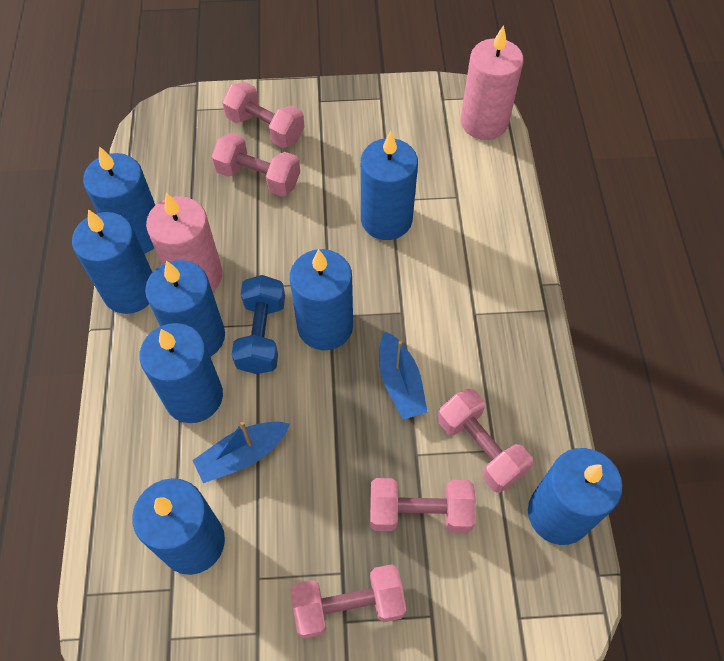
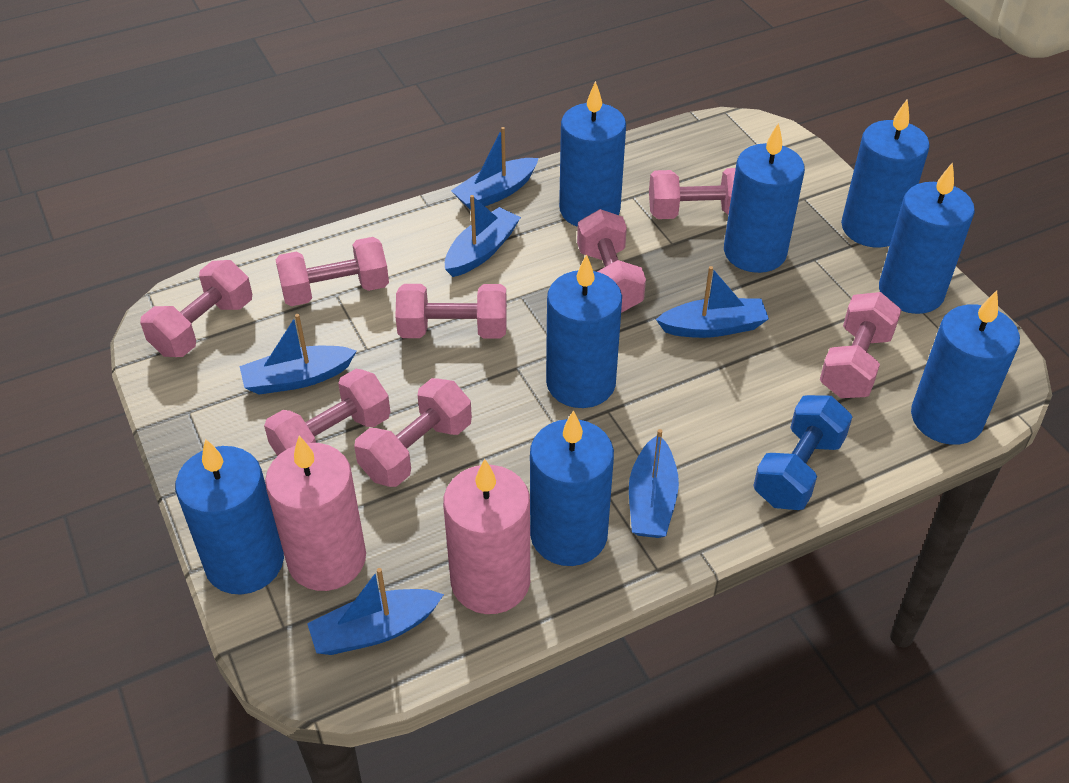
blue boat: [192,422,290,483] [379,331,428,419] = 2 -> [240,314,357,395] [307,568,444,655] [445,195,521,277] [451,127,539,210] [629,429,679,538] [656,266,769,338] = 6
pink dumbbell: [212,133,300,196] [222,82,305,148] [291,564,406,639] [370,478,476,533] [438,389,533,493] = 5 -> [140,260,252,357] [264,369,390,456] [275,237,389,306] [354,378,472,487] [395,284,507,339] [577,209,646,313] [649,168,736,219] [820,292,901,398] = 8

